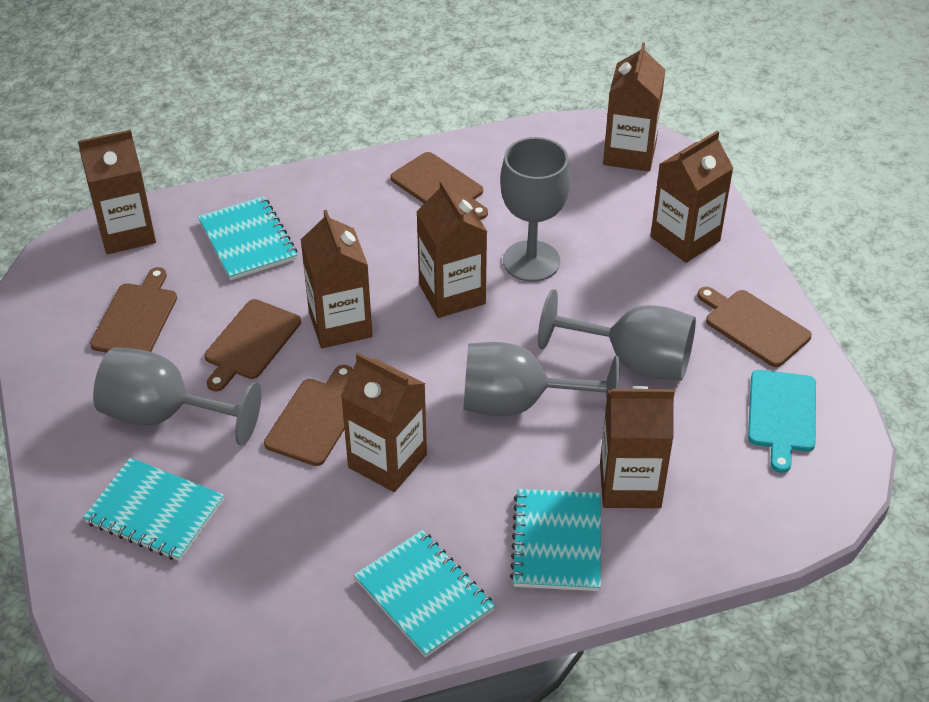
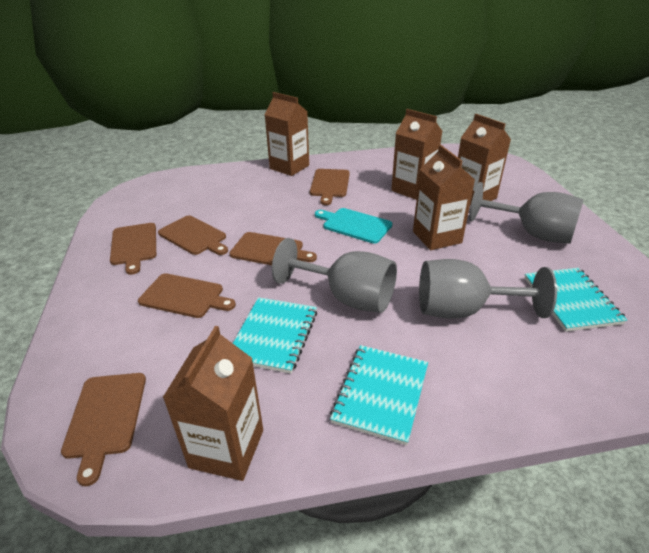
brown carton: [78,130,156,254] [301,210,372,348] [341,353,427,492] [416,180,487,318] [600,386,675,508] [603,42,665,172] [651,131,733,263] = 7 -> [163,326,263,481] [265,92,309,176] [391,109,442,200] [413,145,475,250] [458,114,511,206] = 5
brown cutting board: [90,267,177,353] [204,299,301,392] [264,365,353,466] [391,152,488,220] [697,287,812,367] = 5 -> [61,373,146,486] [110,223,156,275] [138,273,236,318] [158,215,228,255] [229,232,317,265] [310,169,350,205] = 6
grey goblet: [93,347,261,446] [463,342,619,416] [500,137,571,282] [538,289,696,381] = 4 -> [272,238,397,313] [419,259,557,319] [469,182,584,244] = 3
turquoise notebook: [83,458,224,561] [198,196,298,280] [354,530,495,658] [510,489,601,591] = 4 -> [233,297,317,373] [330,345,428,445] [525,268,627,332] = 3

